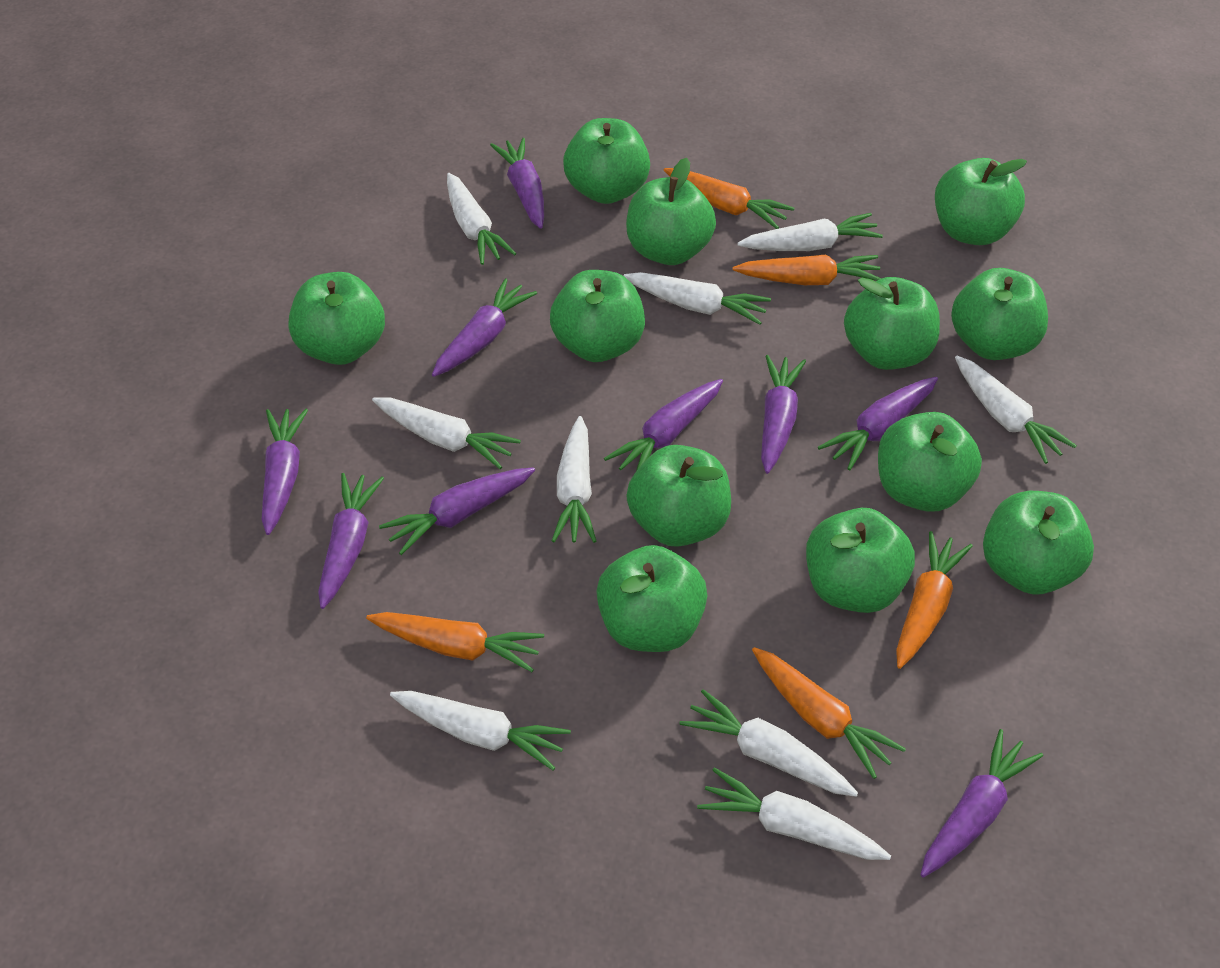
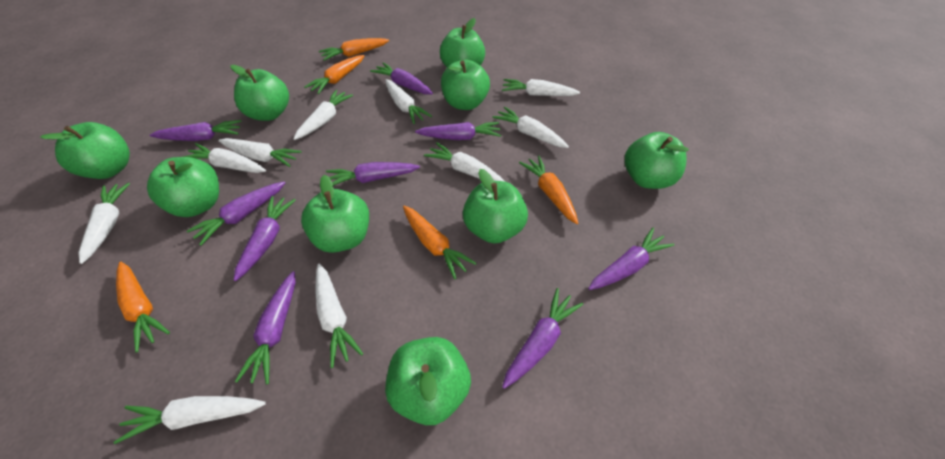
green apple: [288,272,385,365] [550,270,645,362] [563,118,650,204] [596,545,707,652] [626,158,716,265] [626,445,731,547] [806,508,915,613] [844,277,940,370] [878,412,982,512] [935,158,1027,245] [951,268,1048,360] [983,491,1094,595] = 12 -> [40,122,130,179] [147,157,219,217] [231,65,289,121] [301,175,369,253] [385,337,471,425] [440,18,485,67] [441,60,490,110] [463,169,528,244] [625,132,689,189] = 9
white carrot: [372,397,521,469] [390,691,571,770] [447,173,517,265] [552,416,597,543] [624,272,771,325] [680,689,858,797] [697,767,891,860] [737,213,883,251] [955,356,1077,464] = 9 -> [78,183,130,264] [114,396,266,444] [183,143,266,173] [218,138,302,167] [294,90,353,140] [315,264,363,368] [385,79,432,124] [424,142,505,182] [492,107,569,148] [502,79,580,96] = 10

